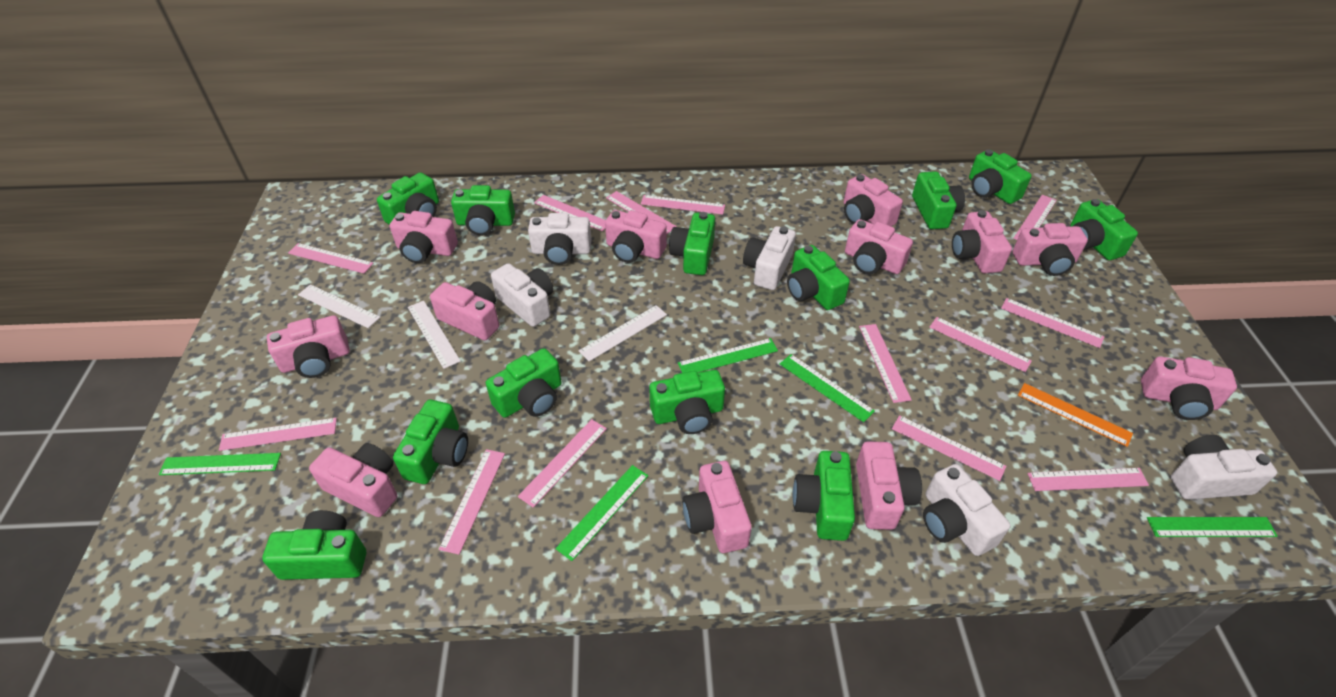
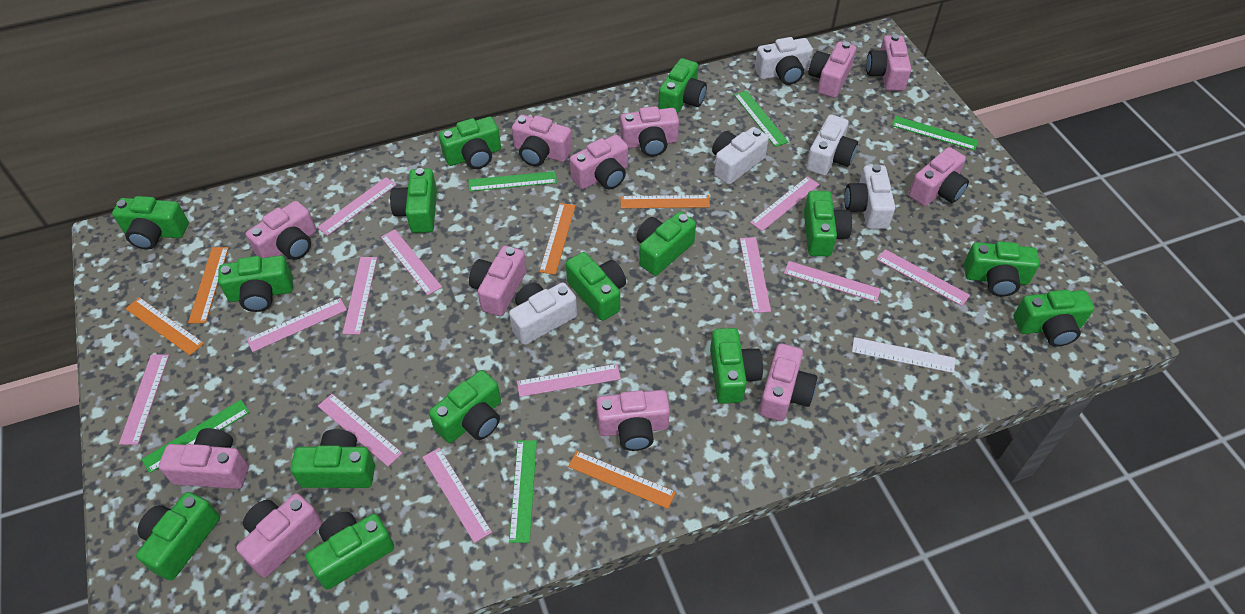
green camera: [262,510,366,580] [377,173,439,225] [393,400,468,484] [451,185,515,236] [486,348,562,418] [649,370,725,434] [669,212,715,275] [787,245,850,310] [793,451,855,541] [912,171,965,229] [969,149,1032,204] [1070,199,1138,260] = 12 -> [112,196,189,250] [136,492,220,580] [218,255,293,312] [290,429,375,488] [306,512,394,589] [390,168,437,233] [429,370,501,443] [439,117,501,169] [566,252,626,321] [636,212,696,276] [658,58,707,114] [710,328,763,404] [804,191,852,256] [964,241,1039,297] [1014,290,1094,347] = 15
orange ruler: [1018,383,1133,447] = 1 -> [125,297,204,355] [188,247,229,323] [539,203,576,275] [568,451,676,509] [620,195,710,208] = 5
pink ruler: [219,418,337,451] [288,243,373,273] [439,449,505,555] [518,419,607,508] [534,195,606,231] [606,191,677,234] [641,195,725,215] [859,324,912,403] [892,415,1006,481] [930,317,1032,372] [1001,298,1104,348] [1013,195,1057,240] [1027,468,1149,491] = 13 -> [119,354,169,445] [247,298,347,352] [317,177,397,236] [318,394,402,467] [342,257,377,334] [381,229,442,295] [422,448,492,543] [517,364,621,397] [740,237,771,313] [750,176,820,231] [784,261,881,302] [877,249,970,306] = 12
white ruler: [298,284,380,328] [408,301,461,369] [579,305,667,361] = 3 -> [852,337,955,373] = 1

